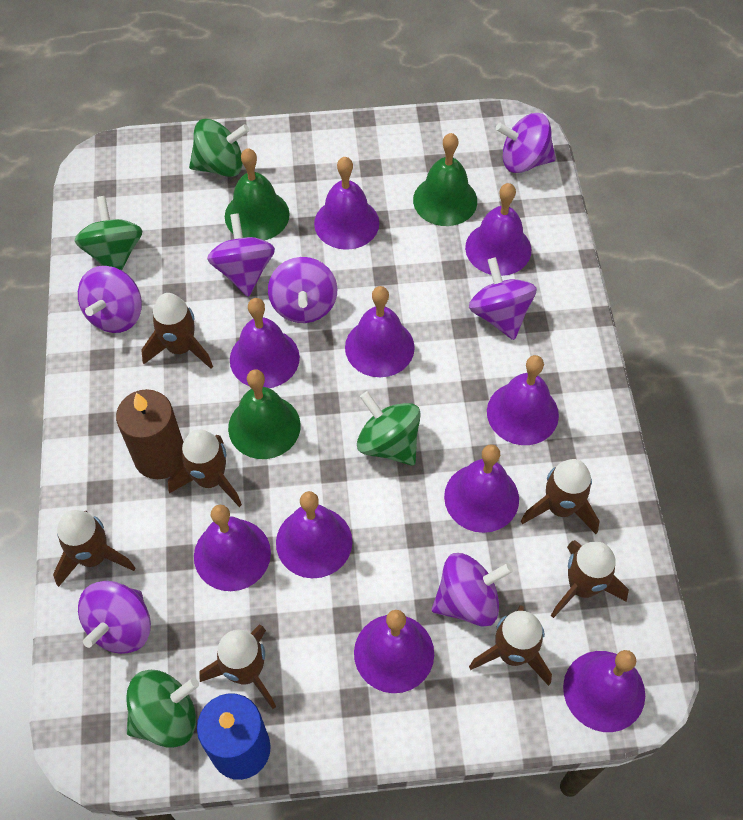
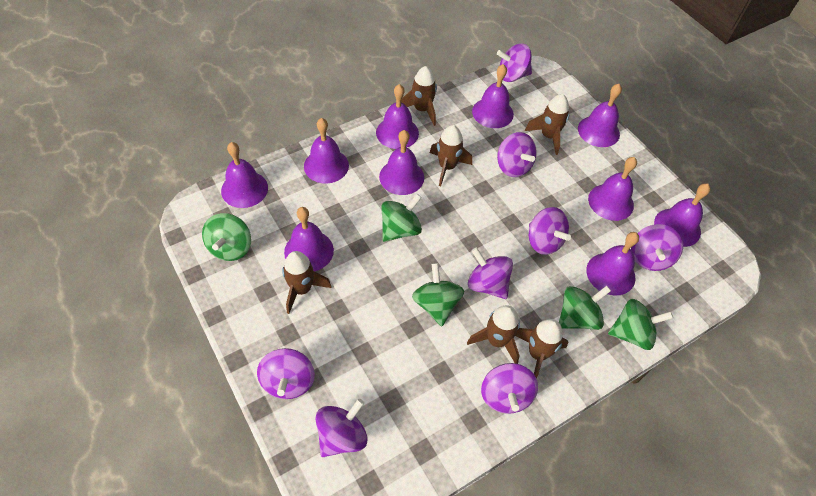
blue candle: [197,693,271,780] = 1 -> none = 0
brown candle: [116,389,184,479] = 1 -> none = 0
brown rocket: [53,510,135,587] [141,293,213,369] [168,429,242,507] [199,625,276,709] [469,605,552,686] [521,459,600,534] [551,540,629,618] = 7 -> [282,251,332,314] [401,66,437,126] [430,125,472,186] [467,305,520,364] [515,319,568,378] [525,94,569,155] = 6
green bell: [225,148,290,240] [228,369,301,459] [413,133,477,226] = 3 -> none = 0
green spinning top: [75,196,142,270] [126,670,199,748] [189,119,249,177] [357,391,421,466] = 4 -> [202,213,251,261] [381,194,422,242] [412,263,464,326] [559,286,611,330] [608,299,673,350] = 5
purple spinning top: [78,266,142,333] [78,581,151,654] [207,213,275,297] [268,257,337,323] [432,553,513,627] [469,257,536,340] [496,113,556,173] = 7 -> [257,348,315,399] [315,399,367,457] [468,247,513,299] [481,363,538,414] [497,44,532,82] [497,132,537,177] [529,207,571,255] [631,224,683,271] = 8

